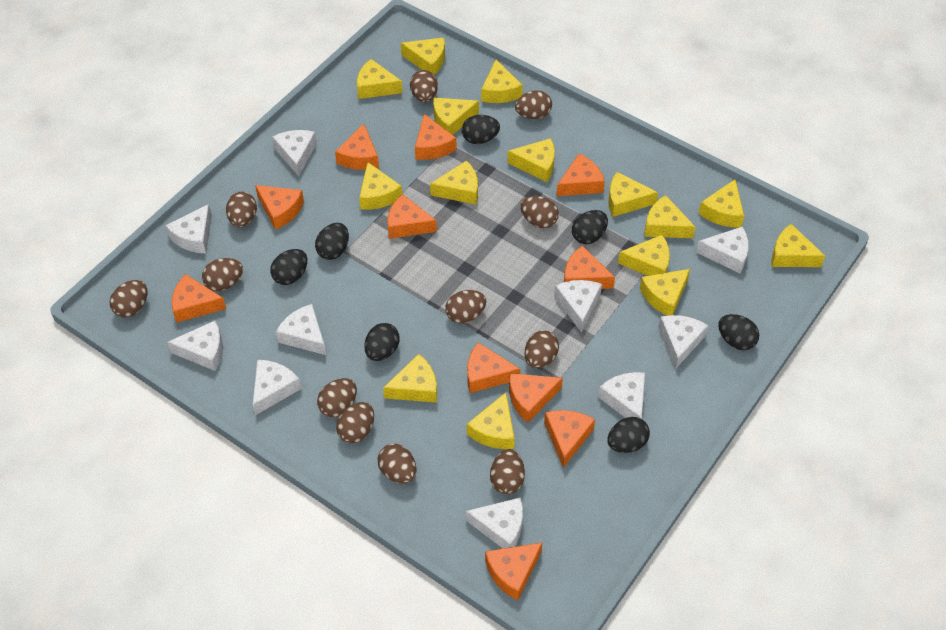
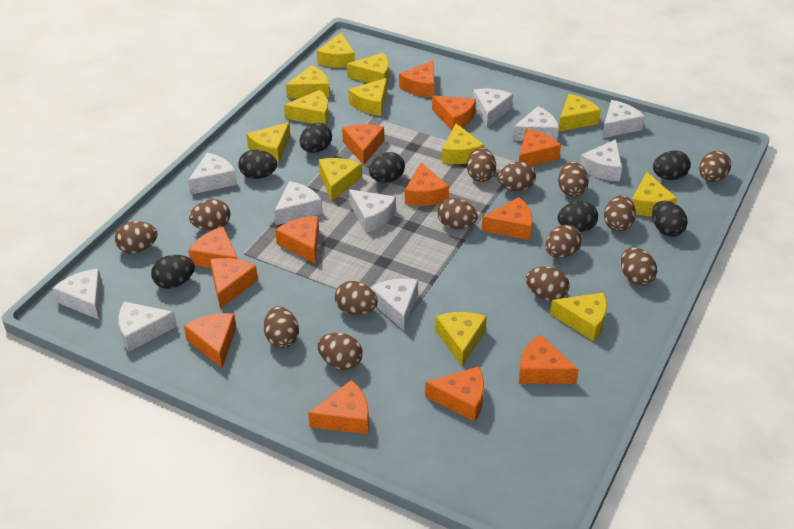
brown egg: [110,280,148,318] [202,258,243,291] [226,192,257,227] [317,378,357,417] [336,402,374,443] [377,444,417,484] [410,70,438,102] [445,290,486,324] [490,449,525,494] [515,90,552,119] [520,196,559,228] [525,330,559,369] = 12 -> [115,221,158,253] [189,199,230,230] [264,306,299,348] [317,333,363,370] [335,281,378,315] [438,198,478,229] [467,148,496,182] [498,161,536,191] [526,267,569,301] [545,224,582,258] [558,162,589,197] [604,195,636,231] [621,247,657,286] [699,151,731,182] = 14
orange cheese: [172,274,226,323] [255,185,304,230] [335,124,379,170] [387,194,437,239] [415,114,456,160] [467,342,520,393] [485,542,543,600] [509,373,563,423] [544,410,595,468] [556,154,605,196] [564,246,615,289] = 11 -> [184,313,236,368] [188,227,238,268] [210,258,258,309] [275,216,319,264] [308,380,369,434] [342,124,384,165] [399,61,434,97] [405,163,449,206] [425,366,484,422] [432,95,476,130] [482,197,533,240] [519,129,561,166] [519,335,579,384] = 13
yellow cheese: [357,59,403,99] [359,162,402,210] [383,354,437,403] [401,37,445,75] [430,160,478,205] [433,98,479,135] [467,392,515,449] [481,60,523,103] [507,138,555,182] [608,172,658,217] [618,235,670,276] [640,269,690,316] [644,195,695,238] [699,179,744,227] [771,224,825,267] = 15 -> [246,122,290,163] [284,90,329,125] [286,65,330,98] [317,33,355,68] [319,158,362,201] [347,53,389,83] [348,78,387,116] [435,312,487,367] [442,124,484,164] [550,293,607,342] [559,94,601,131] [632,172,677,216] = 12

